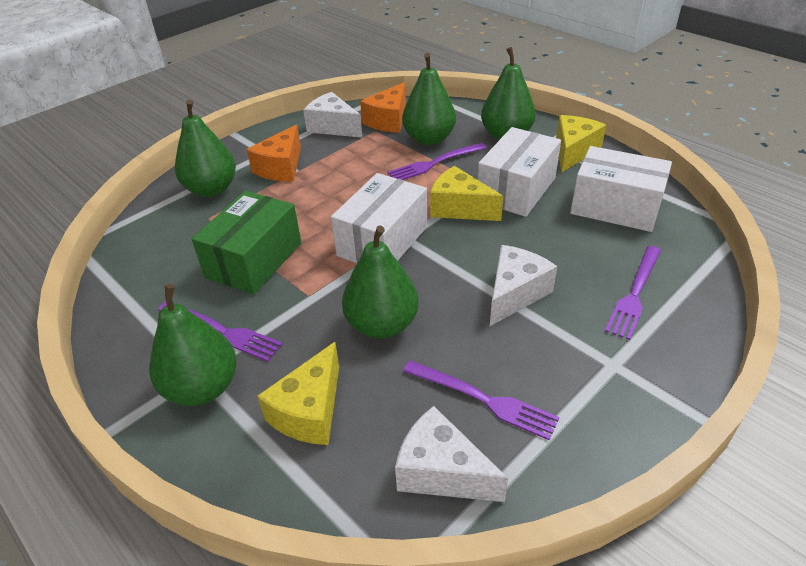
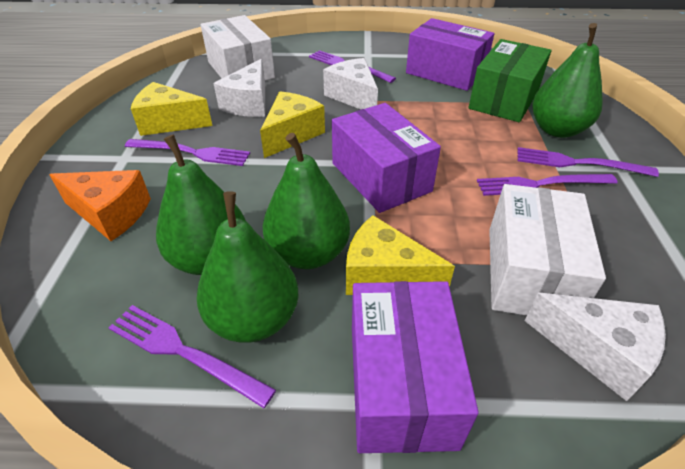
green pear: [149,284,237,406] [175,100,236,197] [342,226,419,339] [402,53,456,145] [481,47,536,140] = 5 -> [156,135,246,275] [196,191,299,343] [262,133,350,269] [532,23,603,138] = 4
orange cheese: [247,124,301,182] [360,82,406,133] = 2 -> [49,170,151,241] = 1
purple box: none = 0 -> [332,103,441,213] [352,281,479,453] [406,18,494,91] = 3
purple fork: [158,302,283,362] [388,143,487,180] [403,360,559,440] [605,246,661,340] = 4 -> [108,305,276,408] [125,139,250,166] [309,50,396,83] [477,174,617,196] [517,147,659,177] = 5
white box: [331,173,427,263] [478,127,561,217] [570,146,672,232] = 3 -> [201,15,275,81] [489,184,606,315] = 2

